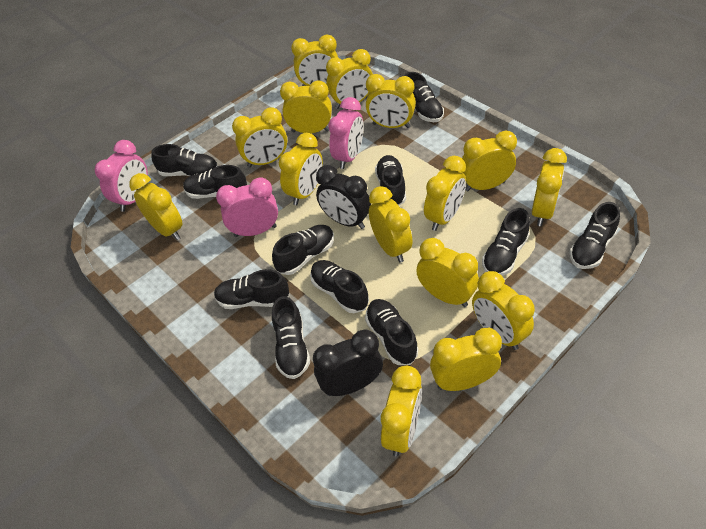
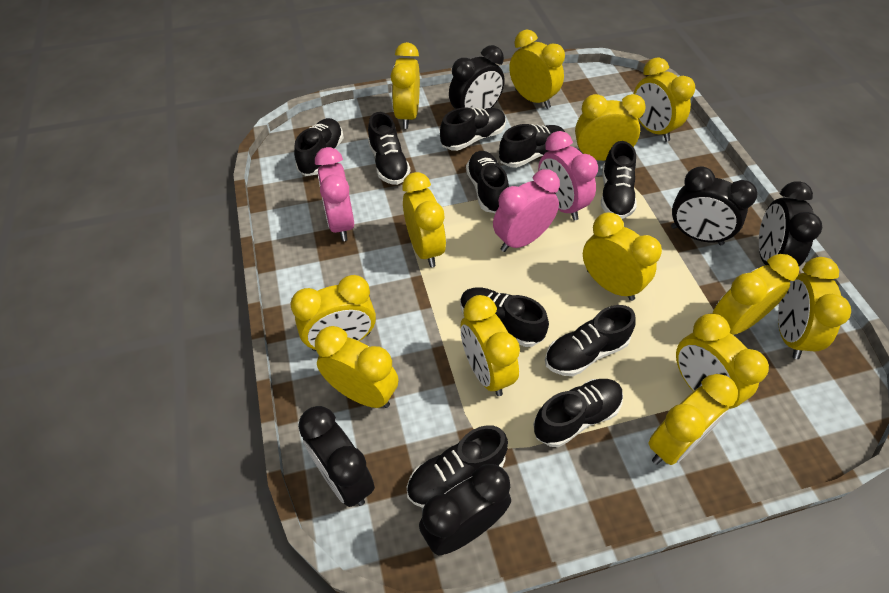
black clock: [313,329,383,396] [316,165,371,229] = 2 -> [298,406,375,507] [419,464,511,555] [449,45,505,109] [671,167,757,245] [759,181,822,266] = 5
black shoe: [152,144,218,176] [183,165,247,199] [214,269,289,309] [272,225,334,275] [272,296,310,379] [310,260,369,313] [365,299,418,365] [375,155,406,205] [405,72,444,122] [482,208,530,276] [569,202,620,269] = 11 -> [294,118,344,176] [368,112,410,185] [407,425,508,508] [440,107,506,151] [460,287,549,347] [466,151,509,213] [499,124,565,168] [533,379,623,447] [545,305,636,376] [601,141,637,219] = 10
yellow clock: [129,173,183,240] [232,107,288,168] [279,133,323,205] [280,80,332,133] [291,35,338,86] [326,49,373,109] [366,74,416,128] [369,186,413,263] [381,366,422,457] [416,238,479,307] [424,156,466,231] [430,328,502,391] [462,131,517,191] [472,271,535,350] [532,148,567,226] = 15 -> [290,275,376,351] [315,326,398,408] [391,42,420,129] [402,172,446,267] [460,295,520,396] [509,29,565,109] [575,94,646,161] [583,213,662,301] [634,57,695,142] [648,374,738,465] [676,314,769,409] [713,254,799,335] [778,257,851,359] = 13

